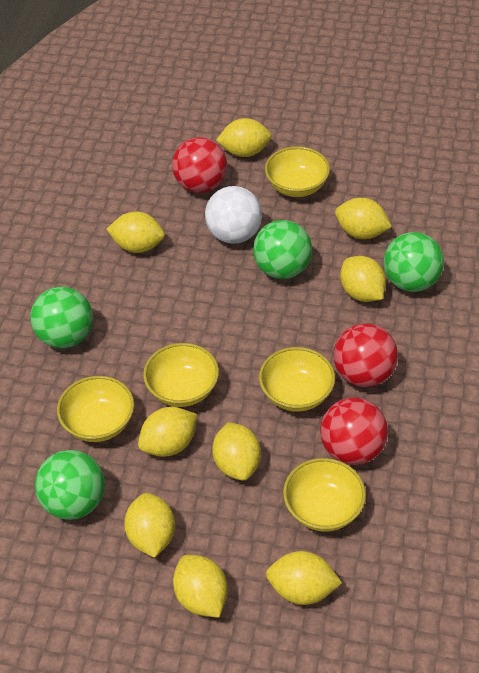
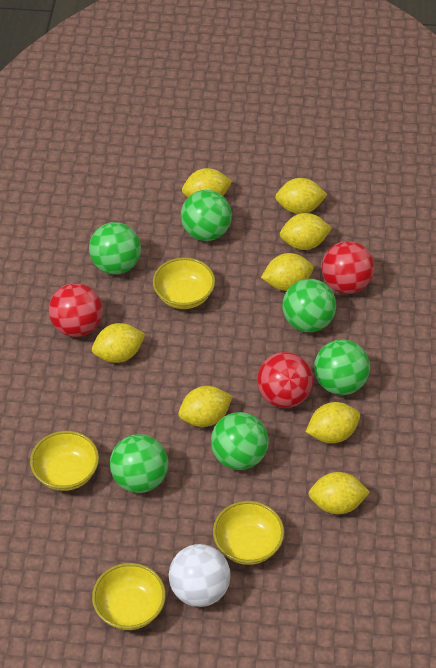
green ball: [30,287,93,348] [35,450,105,520] [253,220,312,279] [383,232,444,292] = 4 -> [89,222,141,274] [110,434,168,493] [181,190,232,241] [211,412,269,470] [282,279,336,332] [314,339,370,395] = 6
yellow bowl: [57,376,134,442] [143,343,219,407] [259,347,335,412] [265,146,330,197] [283,458,366,532] = 5 -> [30,431,99,491] [92,563,166,630] [153,257,215,309] [213,501,284,565] = 4
yellow lemon: [107,211,165,253] [124,493,175,558] [138,407,197,457] [173,555,228,617] [212,422,261,481] [216,118,272,157] [266,551,342,605] [335,198,392,239] [340,256,386,302] = 9 -> [92,323,145,363] [179,386,233,427] [182,168,232,197] [261,253,313,291] [275,178,328,214] [280,213,332,250] [306,402,360,443] [309,472,370,514] = 8

